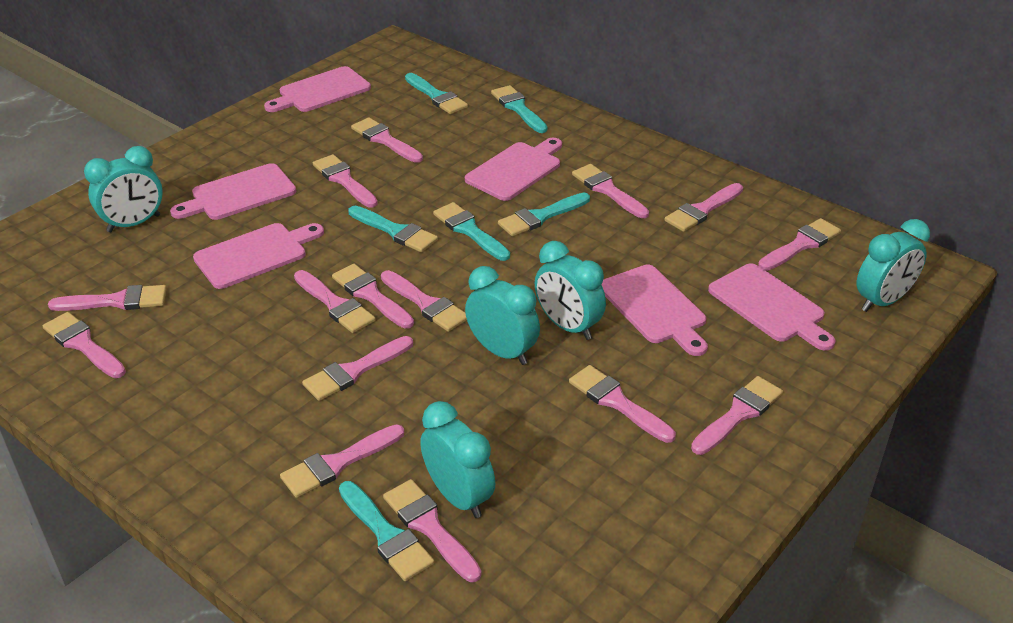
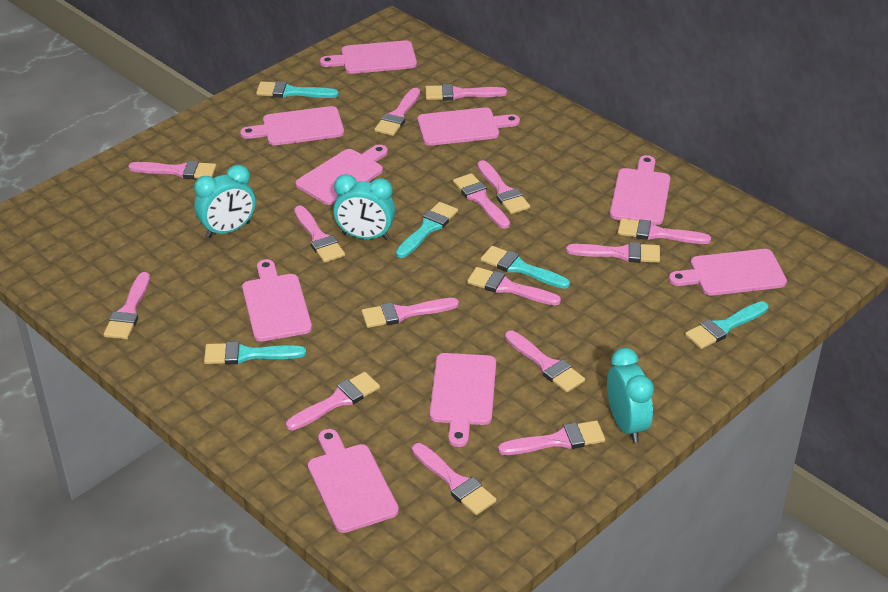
pink cutting board: [170,163,296,220] [193,223,324,289] [264,66,371,112] [465,138,562,201] [601,265,708,356] [708,264,836,351] = 6 -> [240,106,344,145] [242,259,312,342] [295,145,388,205] [308,429,399,533] [320,40,417,74] [417,107,520,146] [430,353,496,447] [610,155,670,225] [669,249,787,296] = 9
turquoise brush: [339,481,435,581] [348,206,438,252] [405,73,468,114] [433,202,510,261] [491,85,547,133] [498,192,590,236] = 6 -> [204,341,306,365] [256,81,339,98] [396,202,458,258] [480,246,570,289] [685,301,768,349] = 5
turquoise clock: [84,146,163,232] [420,401,495,518] [465,266,540,365] [535,241,606,340] [857,219,930,312] = 5 -> [194,165,255,238] [333,174,395,240] [607,348,654,443] = 3

